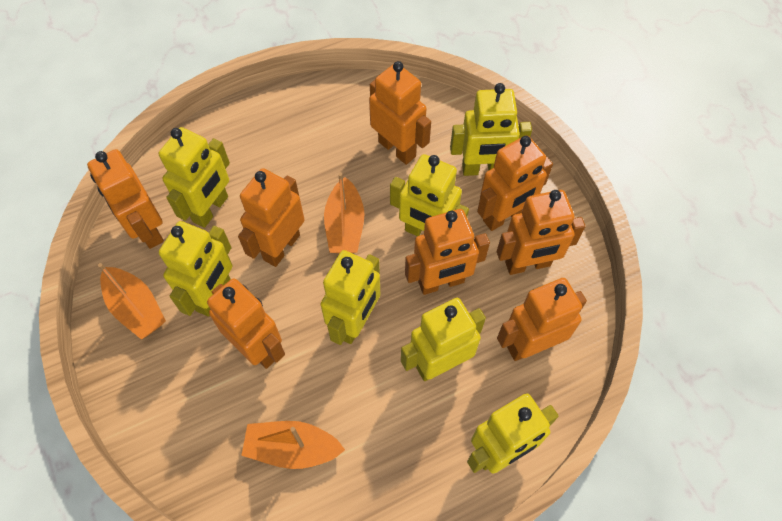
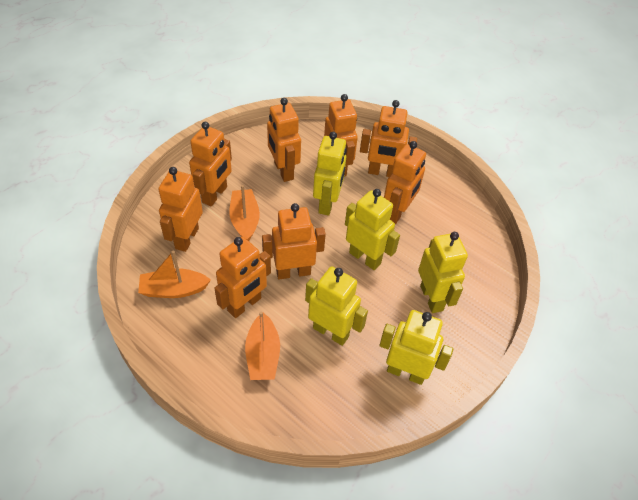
yellow robot: [159,127,230,228] [159,221,233,317] [320,250,380,345] [390,154,469,236] [401,298,486,381] [450,83,532,176] [467,393,559,474] = 7 -> [305,266,368,346] [313,132,347,216] [345,189,400,270] [380,310,453,385] [418,232,468,313] = 5

